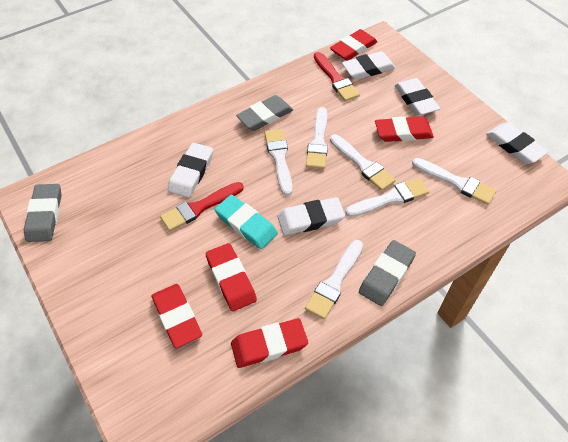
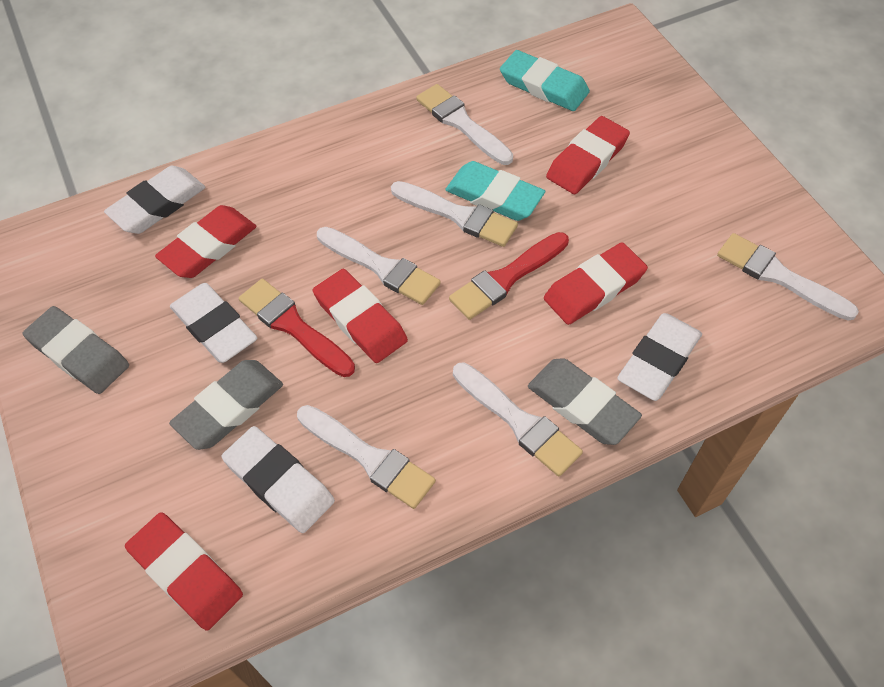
turquoise eraser: [215,195,278,249] = 1 -> [445,161,545,221] [500,50,590,111] = 2
white eraser: [168,143,213,198] [278,197,345,235] [342,51,396,80] [395,78,440,116] [486,122,548,164] = 5 -> [104,166,205,234] [170,283,257,363] [222,426,335,533] [617,313,702,401] = 4

